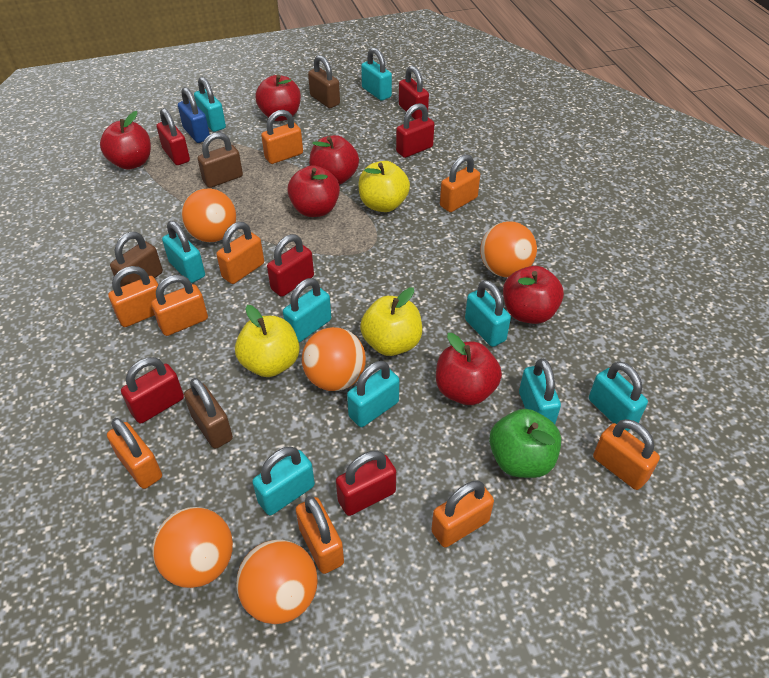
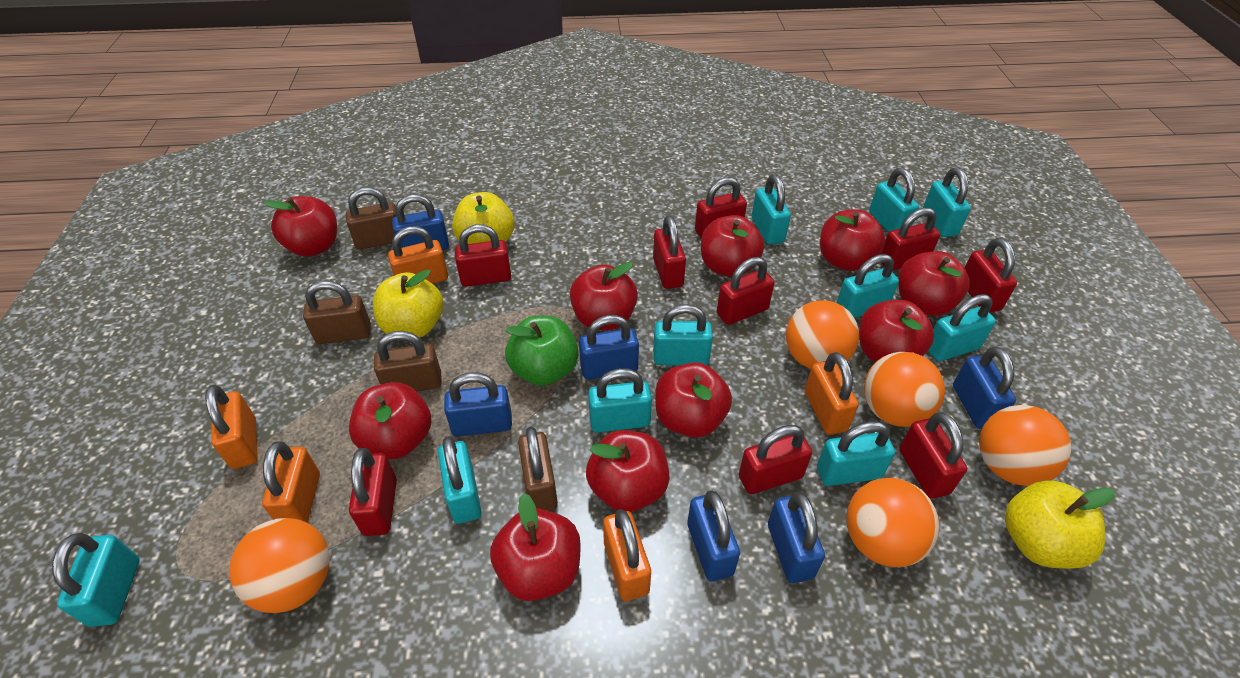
blue padlock: [178,87,210,143] = 1 -> [392,194,449,250] [444,372,512,437] [579,315,639,380] [687,490,740,581] [768,492,825,583] [953,347,1016,429] = 6
orange padlock: [107,418,162,489] [108,266,159,327] [151,275,208,336] [216,222,264,284] [261,110,303,164] [296,496,344,574] [431,480,494,548] [440,154,480,212] [593,419,660,490] = 9 -> [205,385,258,469] [262,441,320,523] [388,226,448,284] [603,509,651,601] [805,352,859,435] = 5
red apple: [100,111,151,170] [255,75,301,121] [287,165,340,217] [309,135,359,185] [436,333,502,405] [503,266,564,324] = 6 -> [264,196,337,257] [349,382,431,459] [490,493,581,601] [570,262,638,330] [586,430,670,512] [655,362,732,437] [701,215,764,277] [820,210,885,271] [859,300,934,362] [898,251,969,316] = 10
red padlock: [121,357,184,423] [156,108,190,165] [267,234,314,297] [336,450,396,516] [396,103,434,158] [399,66,429,119] = 6 -> [349,448,397,536] [455,224,511,287] [653,216,686,289] [695,177,747,238] [717,257,775,325] [739,425,812,494] [881,208,940,271] [899,412,967,499] [965,238,1017,313] = 9
turquoise padlock: [162,221,205,283] [194,77,226,132] [252,446,315,515] [283,278,331,342] [347,361,399,427] [361,48,392,101] [465,280,511,347] [519,359,561,424] [589,361,648,431] = 9 -> [52,533,140,627] [438,436,482,524] [588,368,652,433] [653,304,713,365] [752,175,791,245] [817,421,895,486] [836,254,899,318] [869,168,919,233] [923,168,971,237] [928,294,996,361] = 10

